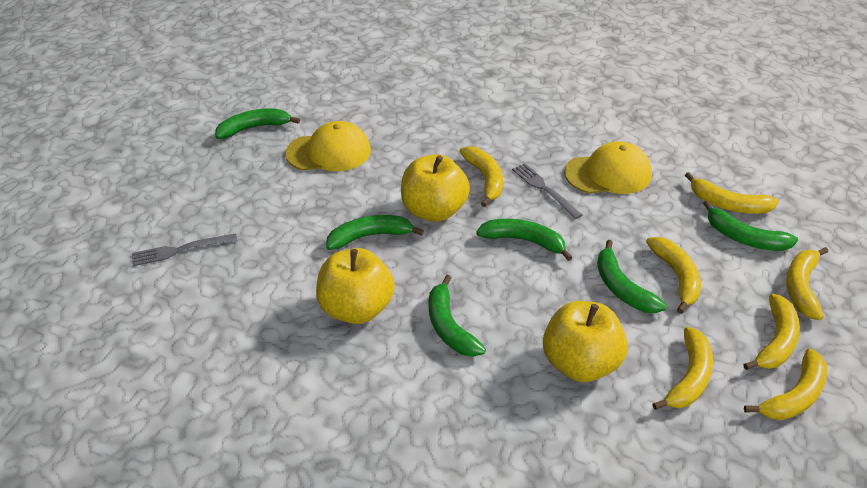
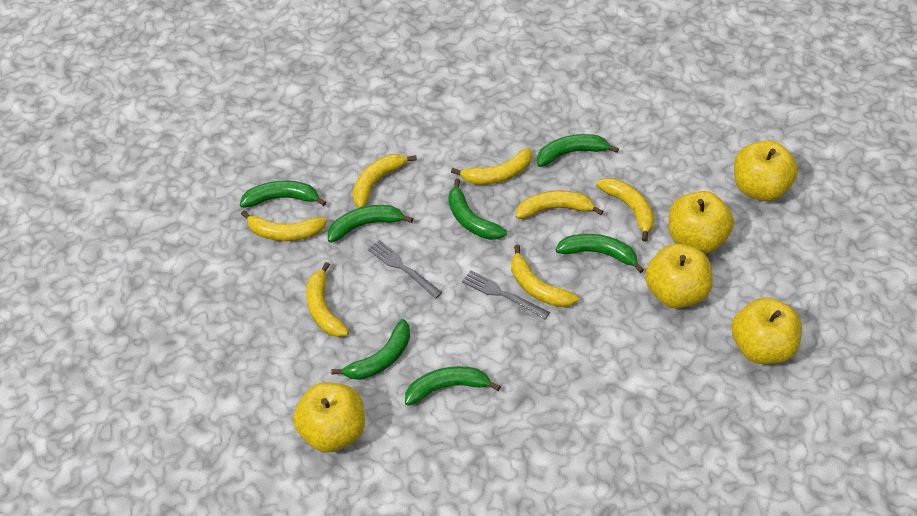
green banana: [215,108,300,139] [326,215,424,250] [429,275,486,357] [476,219,573,261] [597,240,667,313] [703,201,798,251] = 6 -> [240,181,326,208] [327,205,413,243] [331,319,410,380] [405,366,501,406] [448,179,507,240] [537,134,619,167] [556,234,644,273] = 7
yellow apple: [316,248,395,324] [401,154,470,222] [543,301,628,382] = 3 -> [293,382,365,452] [645,244,713,308] [669,191,734,254] [731,297,802,364] [734,140,798,201] = 5
yellow cap: [285,121,371,171] [564,141,652,194] = 2 -> none = 0

